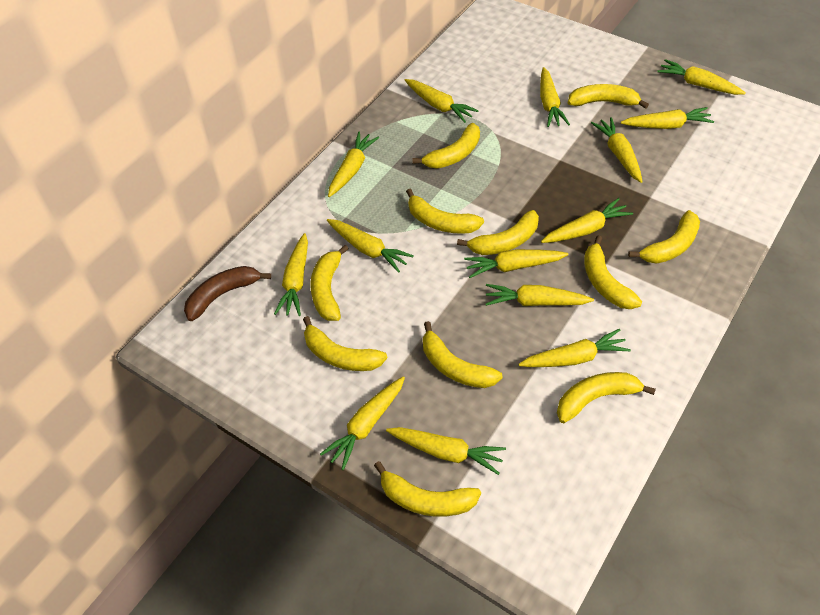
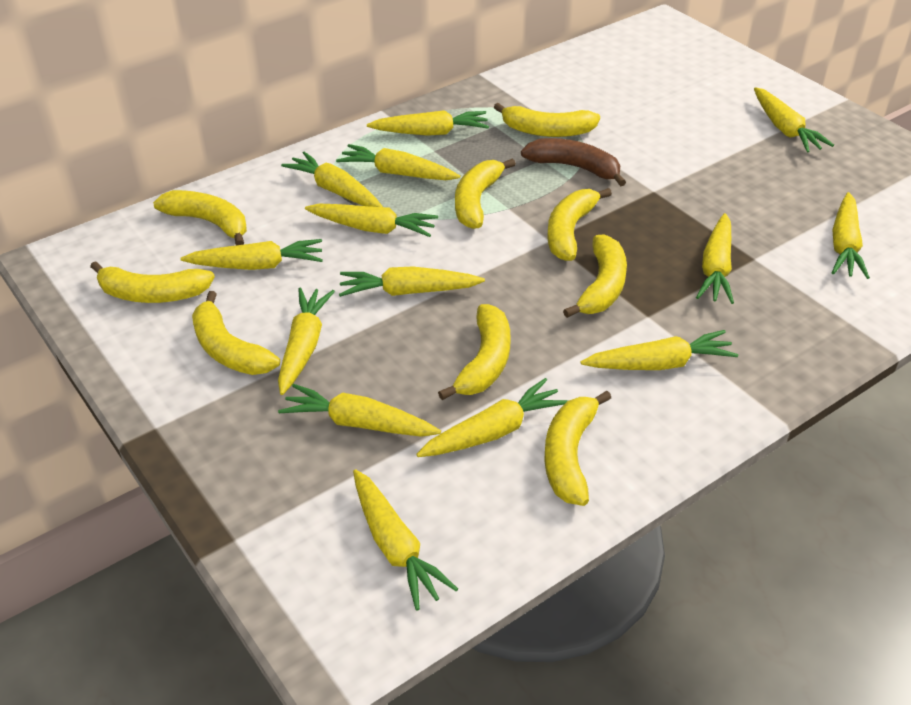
yellow banana: [303,316,387,371] [310,245,349,321] [374,461,481,517] [406,189,484,234] [413,123,480,169] [423,321,502,388] [457,210,539,255] [557,372,656,423] [568,84,649,109] [584,236,642,309] [628,210,700,264] = 11 -> [90,261,215,303] [153,190,247,245] [192,291,280,375] [438,304,511,400] [455,158,516,229] [494,103,600,137] [544,391,611,506] [547,188,612,261] [563,234,627,318] = 9

